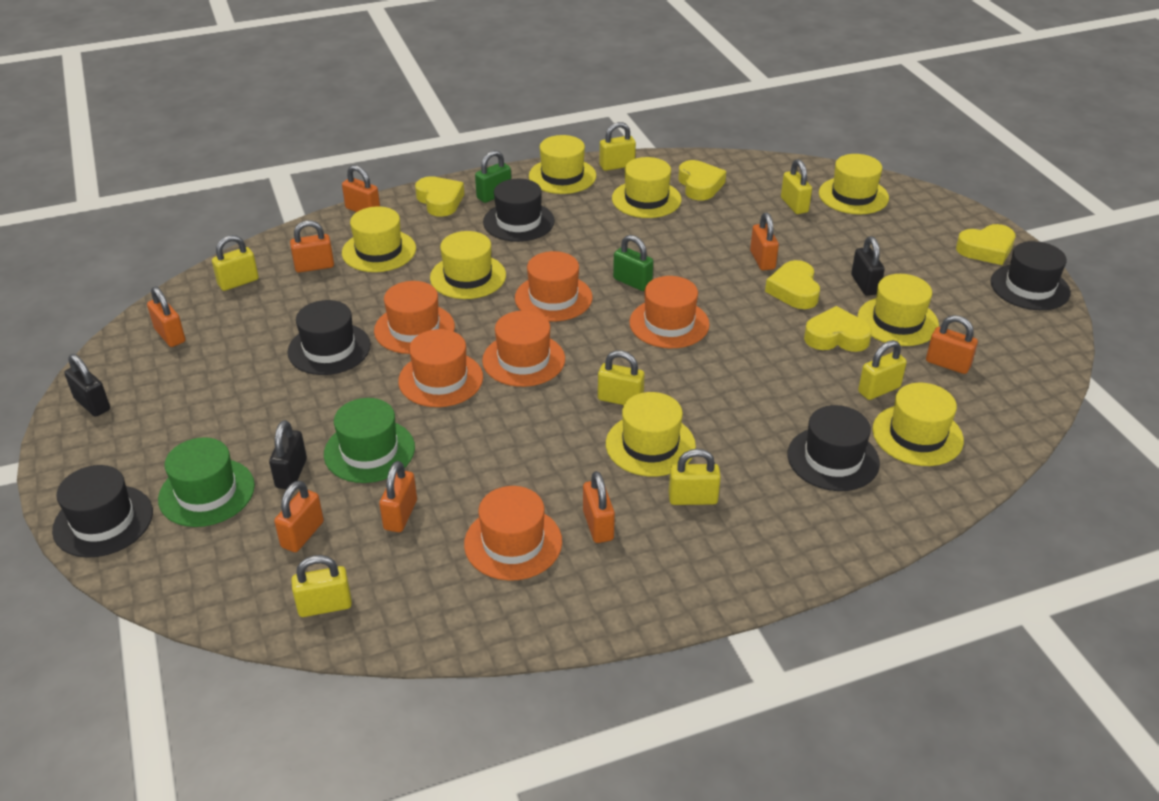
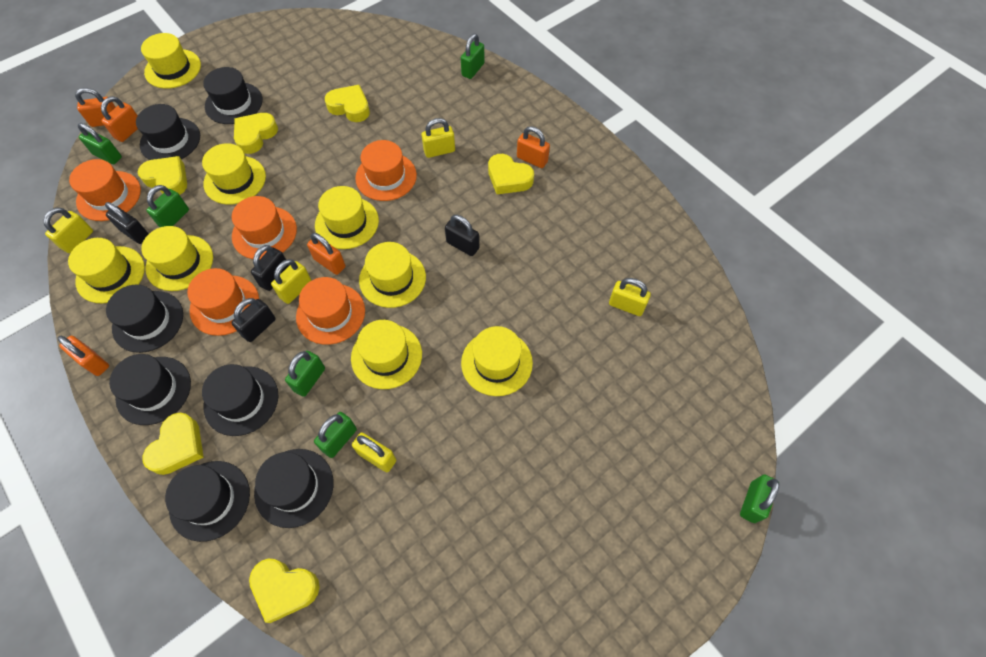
black hat: [52,465,153,558] [288,300,371,375] [483,179,555,242] [788,405,880,491] [990,241,1071,310] = 5 -> [106,285,183,353] [109,354,191,425] [136,104,200,160] [165,461,250,542] [202,364,278,436] [203,67,263,124] [254,449,333,528] = 7
black padlock: [64,354,110,417] [269,420,307,489] [851,236,885,296] = 3 -> [105,202,149,244] [231,298,276,342] [251,245,289,291] [445,215,479,256] = 4
green hat: [158,437,255,527] [324,398,415,483] = 2 -> none = 0
green padlock: [475,150,511,203] [613,235,653,291] = 2 -> [78,123,122,164] [146,185,189,227] [285,351,325,397] [314,412,357,458] [461,34,485,79] [740,474,779,523] = 6
orange hat: [374,281,455,354] [398,329,483,407] [464,486,562,581] [482,311,565,387] [515,251,592,321] [629,276,710,348] = 6 -> [69,159,141,221] [187,268,259,336] [231,196,297,260] [296,277,365,345] [355,140,417,201] = 5
orange padlock: [147,286,185,347] [274,480,324,552] [290,220,334,273] [342,165,380,212] [379,461,417,532] [583,471,615,543] [750,213,779,271] [926,315,978,374] = 8 -> [57,336,109,376] [75,88,116,127] [101,96,138,142] [307,233,345,275] [517,126,550,168] = 5
yellow heart: [415,176,464,217] [678,160,726,200] [765,260,820,309] [804,306,872,352] [956,224,1015,265] = 5 -> [138,156,187,195] [143,413,204,475] [234,113,278,154] [249,559,320,623] [325,85,370,122] [488,154,534,194] = 6
yellow padlock: [212,235,259,291] [291,555,352,617] [598,350,645,405] [600,122,636,171] [669,449,721,505] [781,159,812,214] [858,340,907,400] = 7 -> [44,207,93,253] [271,259,312,304] [352,432,396,472] [422,118,455,158] [609,278,651,316] = 5

